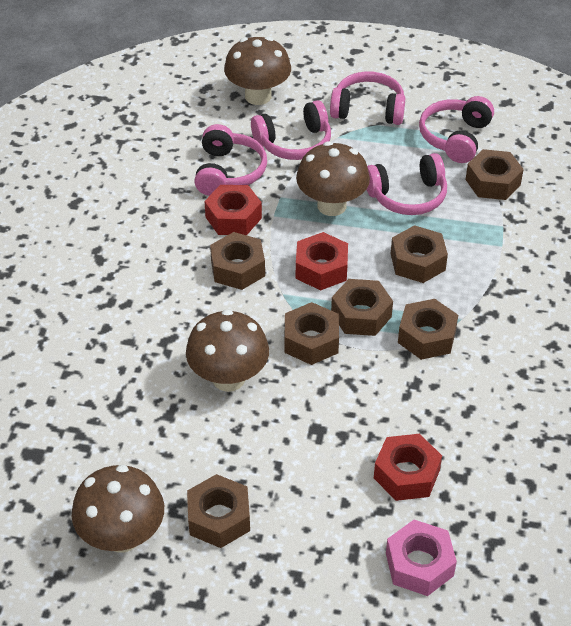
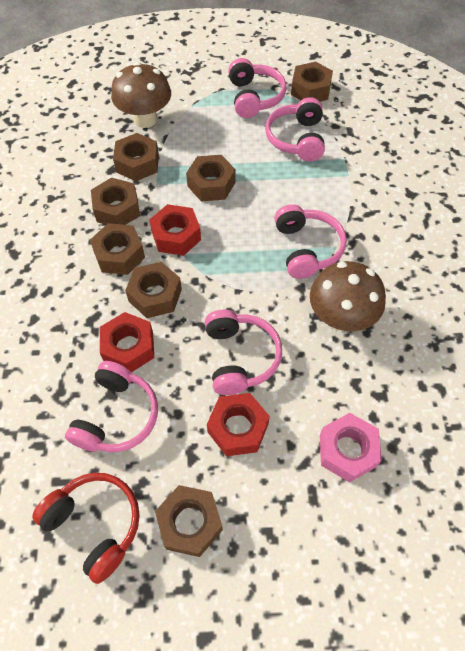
brown mushroom: [72,465,164,553] [186,309,269,392] [224,37,291,105] [296,141,370,216] = 4 -> [111,62,171,128] [310,261,386,331] = 2
red headphones: none = 0 -> [32,473,140,584] = 1

